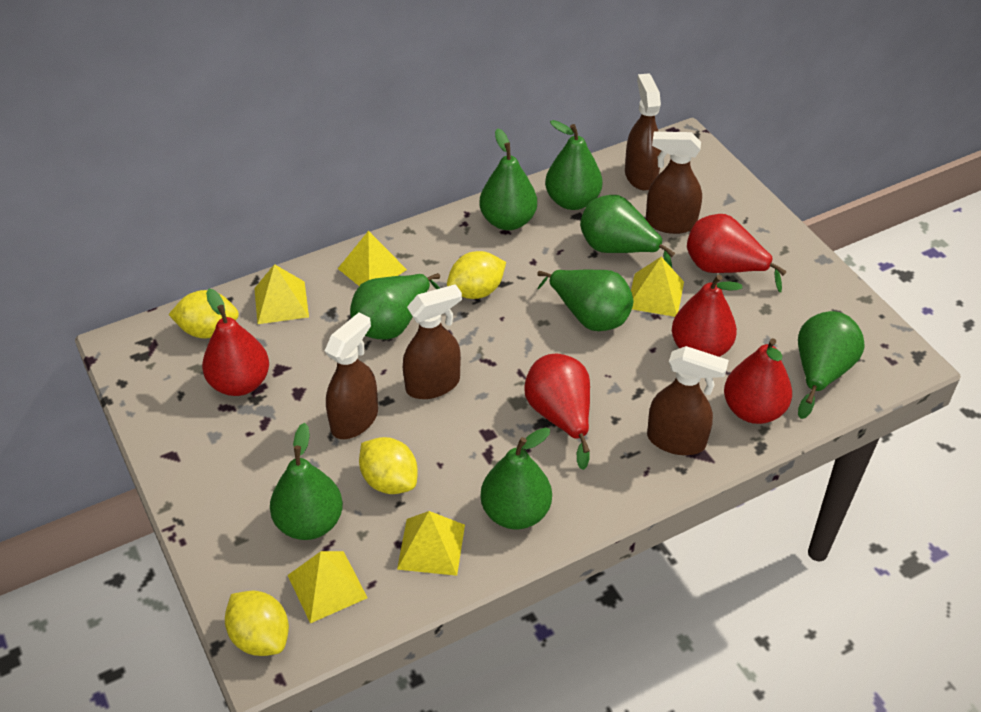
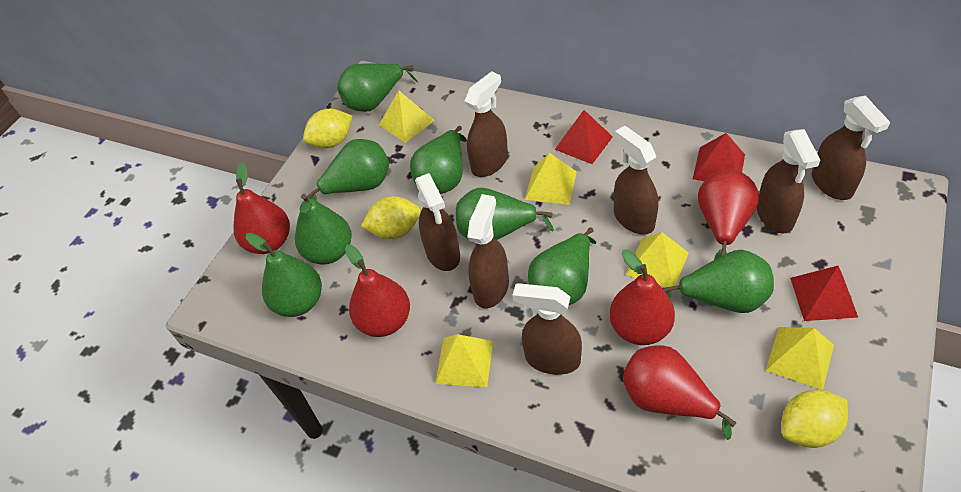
brown spray bottle: [325,312,378,439] [403,284,462,399] [625,73,661,190] [646,132,702,234] [647,346,729,455] = 5 -> [415,173,460,271] [465,71,508,177] [467,194,509,308] [512,283,582,375] [614,126,659,235] [757,129,820,233] [812,96,890,200] = 7
red pyramid: none = 0 -> [555,110,613,164] [693,133,745,181] [790,266,858,321] = 3
yellow lemon: [168,290,239,339] [225,591,289,656] [359,437,418,494] [447,251,506,299] = 4 -> [303,109,352,148] [361,196,421,239] [781,390,848,448] = 3

